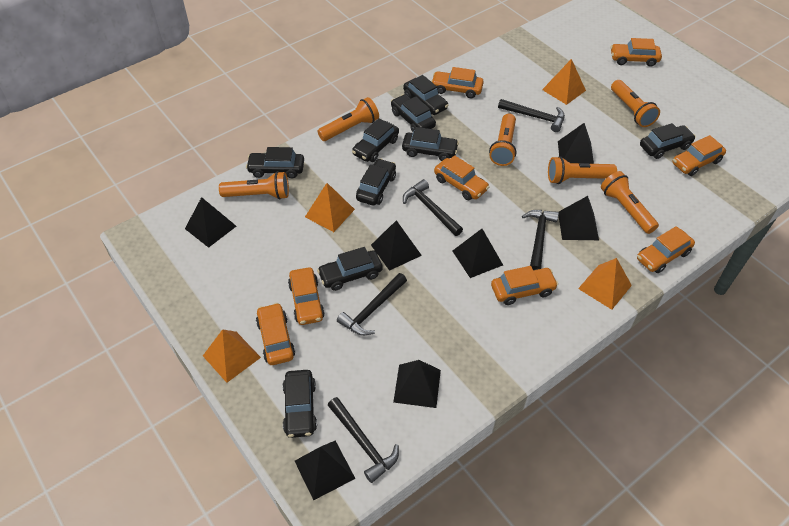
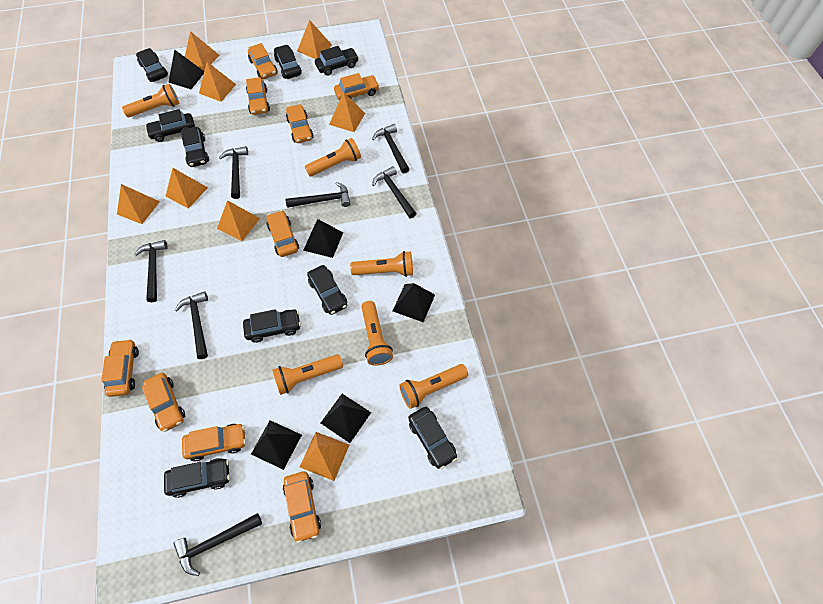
black hammer: [328,397,399,483] [337,273,407,336] [403,179,463,236] [498,99,565,132] [522,210,559,270] = 5 -> [134,240,168,302] [173,513,262,576] [175,291,208,359] [219,146,248,199] [285,182,351,208] [372,124,409,174] [372,166,417,218] = 7
black pyramid: [185,197,236,248] [295,441,356,500] [371,220,422,271] [393,360,441,408] [452,229,503,278] [558,123,594,164] [559,196,599,240] = 7 -> [168,50,204,89] [251,420,302,470] [303,219,343,258] [321,394,371,443] [393,283,435,322] = 5
orange car: [256,303,295,365] [288,267,325,325] [431,67,484,98] [434,155,489,200] [491,266,558,305] [611,38,662,67] [637,226,695,273] [672,135,726,176] = 8 -> [101,339,139,397] [142,373,185,432] [182,424,246,461] [246,77,270,115] [248,43,278,79] [266,210,299,257] [283,471,321,543] [286,104,314,143] [334,73,379,100] = 9
orange pyramid: [203,329,261,383] [305,183,355,232] [542,59,586,105] [578,258,632,310] = 4 -> [117,184,160,224] [165,168,208,209] [185,31,219,71] [199,62,236,102] [217,200,260,241] [297,20,332,59] [300,432,349,481] [329,92,365,132] = 8

